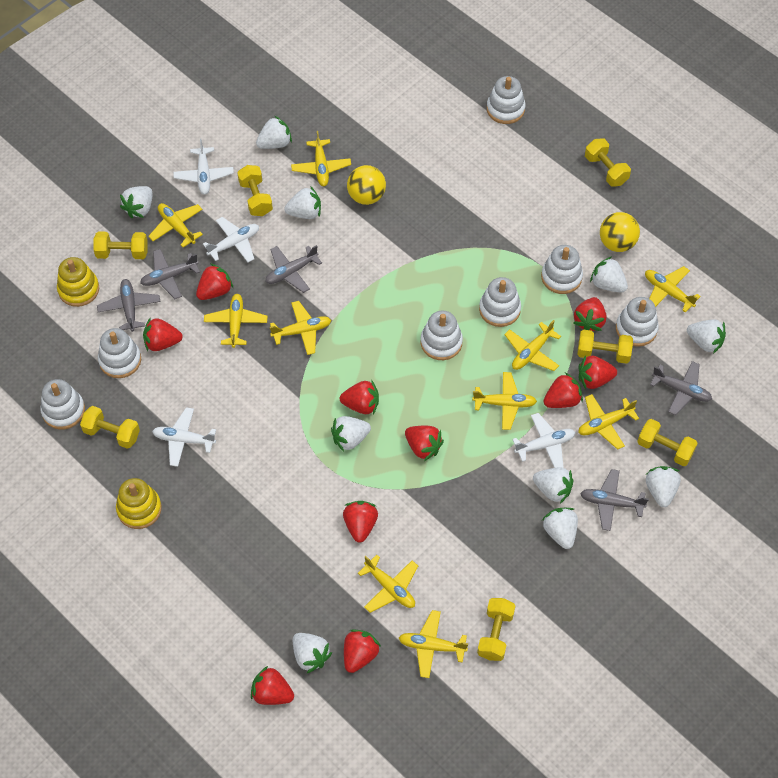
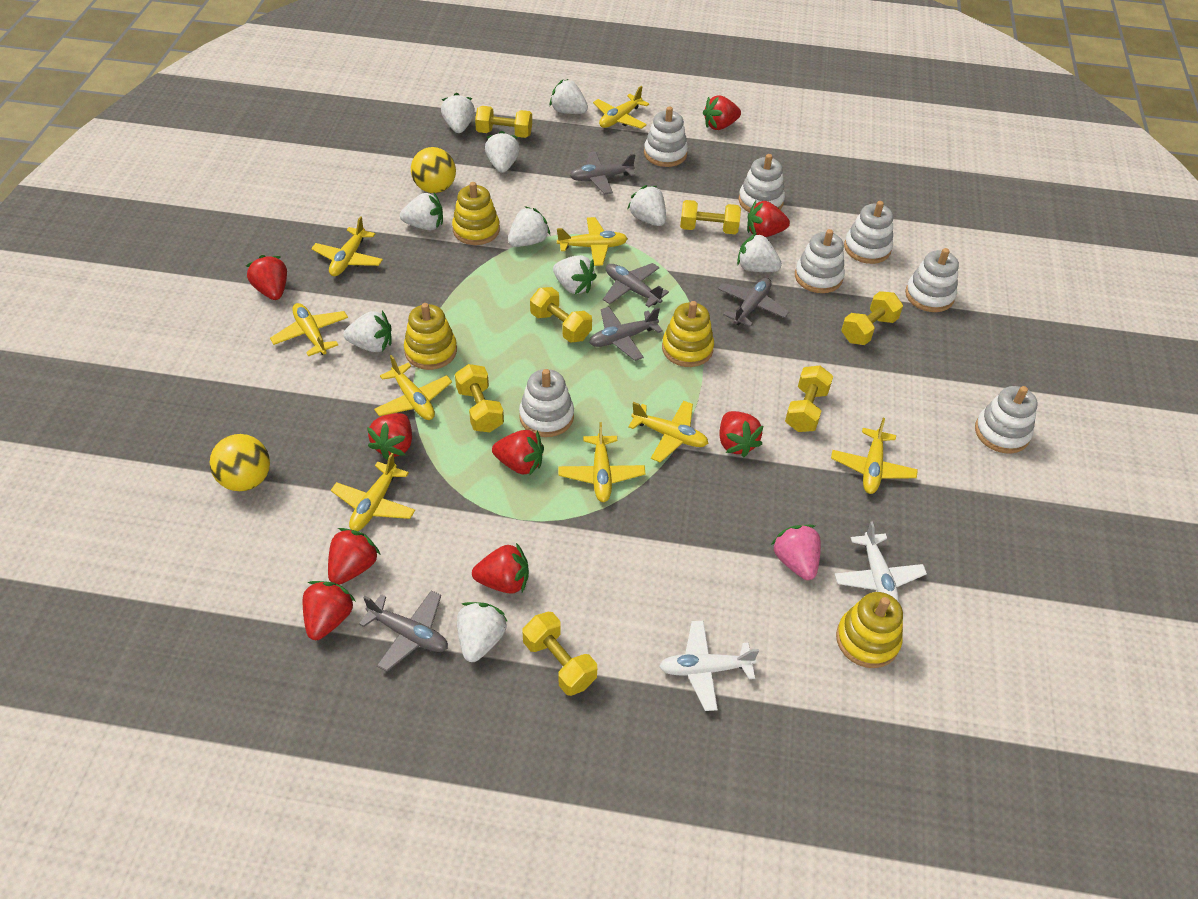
pink strawberry: none = 0 -> [771,525,821,580] = 1
red strawberry: [143,317,183,351] [196,264,233,300] [251,666,294,705] [340,380,379,414] [343,501,378,543] [344,629,381,673] [405,426,444,461] [543,372,583,408] [573,297,606,331] [579,355,617,389] = 10 -> [246,255,287,300] [303,581,355,640] [328,528,381,585] [367,413,412,460] [472,543,529,594] [492,430,544,476] [703,95,741,130] [719,411,763,457] [747,201,790,237] = 9
white plane: [152,407,216,467] [173,139,234,195] [203,217,259,262] [512,413,575,468] = 4 -> [659,620,759,711] [834,521,927,602] = 2
yellow plane: [148,203,203,247] [204,294,268,348] [270,301,331,355] [291,131,351,186] [358,555,418,613] [399,610,468,678] [472,372,537,430] [504,320,561,371] [578,394,639,450] [645,266,701,313] = 10 -> [270,303,348,356] [311,216,383,276] [331,453,415,531] [374,355,452,420] [557,217,628,266] [558,422,645,502] [593,86,649,129] [628,400,709,463] [831,418,918,494] = 9
yellow stacking toy: [57,257,99,307] [116,478,162,529] = 2 -> [404,303,457,370] [452,182,500,245] [662,301,714,367] [836,592,903,668] = 4

